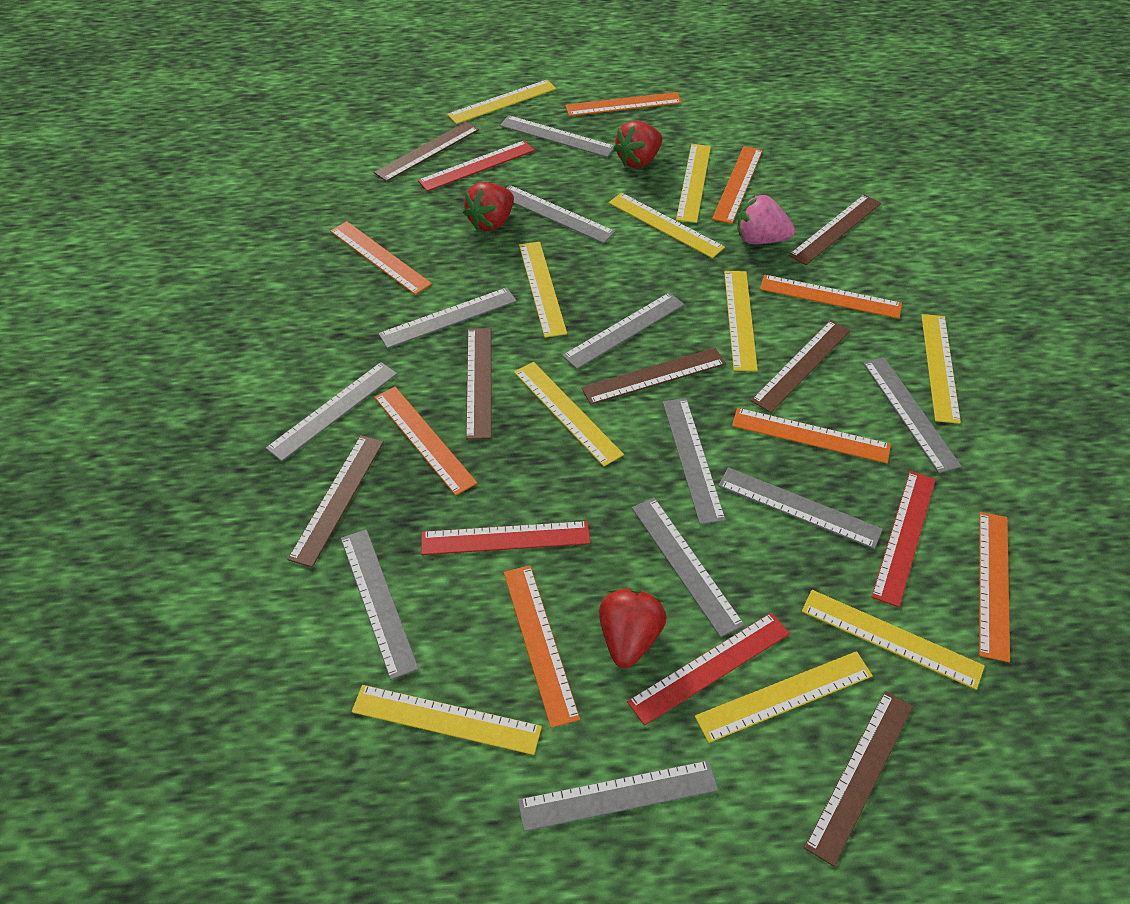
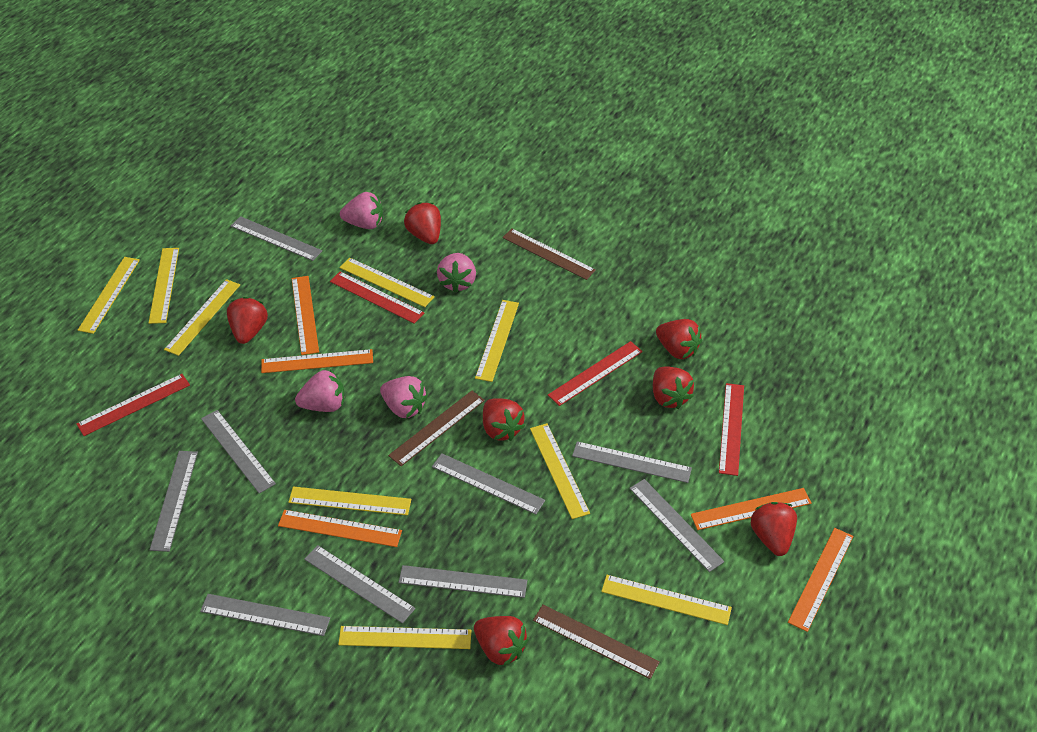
brown ruler: [287,435,384,567] [374,121,479,182] [466,328,492,440] [581,348,726,405] [751,320,850,413] [789,194,881,265] [804,691,913,867] = 7 -> [388,391,485,466] [502,228,596,280] [533,604,660,679] = 3
grey ruler: [266,362,397,462] [341,529,419,680] [378,287,517,349] [500,115,614,157] [506,185,615,243] [518,760,718,832] [562,292,685,369] [632,498,745,637] [663,398,726,525] [718,467,883,549] [863,357,962,473] = 11 -> [150,451,198,552] [200,594,330,636] [201,410,276,494] [231,216,322,261] [304,545,415,624] [398,565,527,598] [432,453,545,515] [572,441,692,483] [629,479,725,572] = 9
orange ruler: [330,221,432,295] [374,386,477,496] [504,565,580,728] [565,92,682,116] [712,146,763,224] [732,408,891,463] [760,275,902,319] [979,512,1010,662] = 8 -> [261,349,373,373] [278,510,402,547] [292,276,319,355] [691,488,812,530] [788,528,853,632] = 5
pink strawberry: [738,195,795,244] = 1 -> [295,369,344,412] [340,192,383,229] [380,376,428,418] [437,253,476,293] = 4
red strawberry: [463,182,514,231] [599,588,667,668] [614,120,662,168] = 3 -> [227,297,268,344] [404,202,441,244] [474,616,529,667] [483,398,525,441] [653,367,694,409] [656,319,702,359] [751,502,797,556] = 7
yellow ruler: [352,685,542,755] [447,80,556,124] [514,362,624,467] [519,242,567,338] [609,193,725,258] [676,144,711,223] [695,651,873,743] [724,271,758,371] [802,590,985,690] [921,314,961,424] = 10 -> [78,257,140,334] [149,248,179,324] [164,279,240,356] [288,487,411,515] [338,626,471,649] [340,257,435,307] [475,300,519,382] [530,423,590,519] [601,575,732,625] = 9

